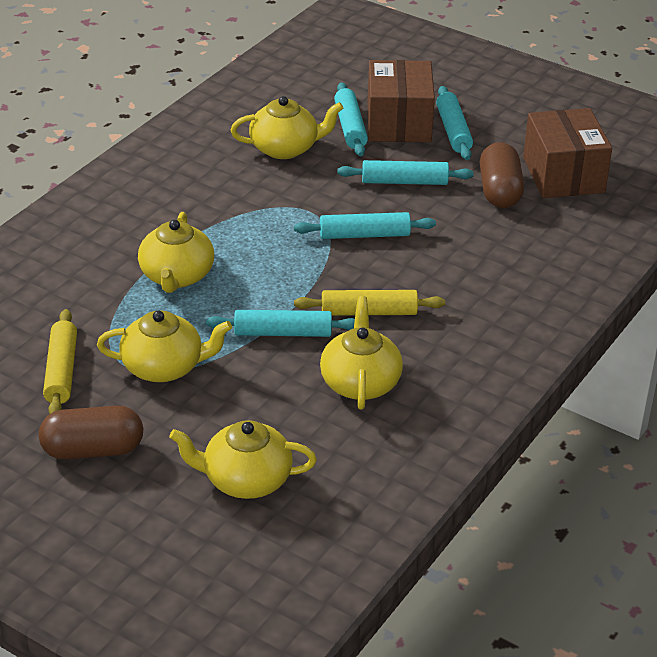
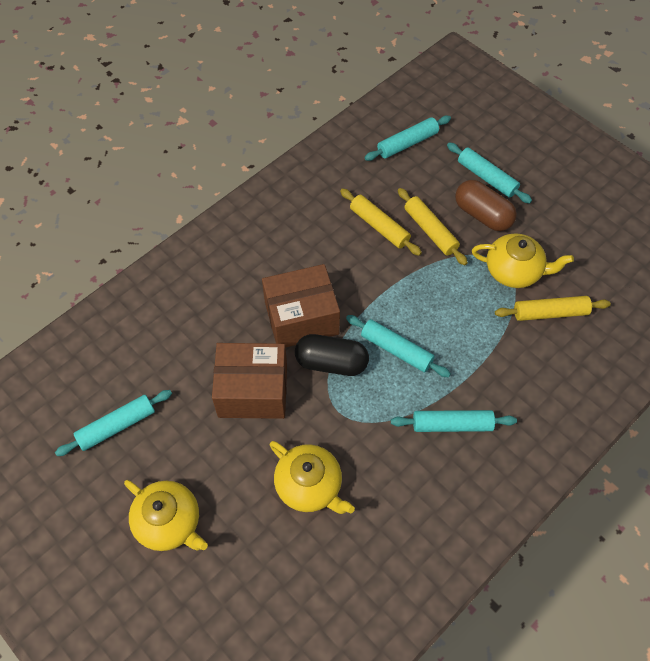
black capsule: none = 0 -> [295,334,369,376] = 1
brown capsule: [39,406,144,459] [480,142,524,208] = 2 -> [455,180,517,231] = 1
yellow rolling pin: [43,309,77,414] [294,290,445,316] = 2 -> [340,188,422,256] [398,188,468,265] [495,296,611,321] = 3
yellow teapot: [97,310,232,382] [138,212,214,293] [169,420,317,499] [231,96,343,159] [320,296,403,410] = 5 -> [124,480,208,551] [270,441,355,514] [472,233,574,288] = 3

